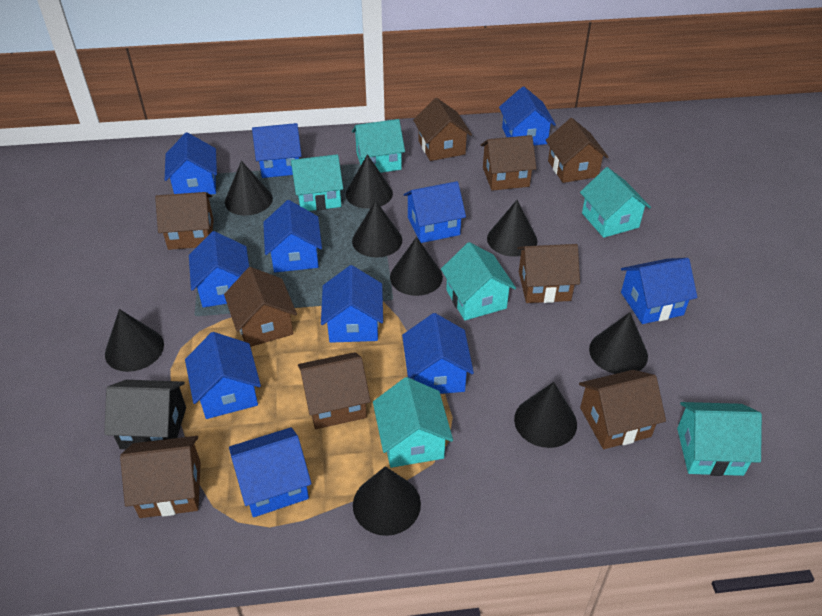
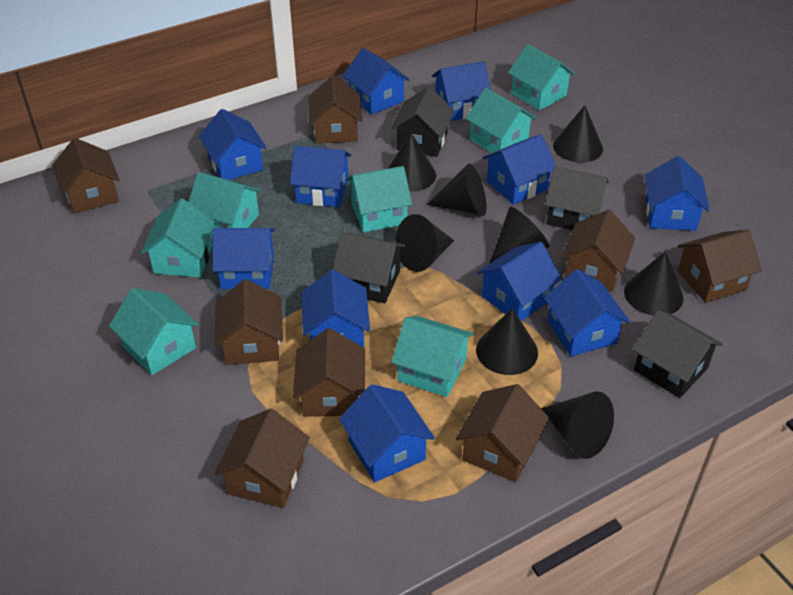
black cone: [105,309,164,372] [225,161,273,216] [346,154,393,209] [352,200,402,257] [353,466,421,536] [390,237,443,296] [487,200,537,257] [514,382,577,448] [589,312,648,374] = 9 -> [387,133,436,191] [395,214,454,272] [427,164,487,216] [476,308,538,375] [489,207,549,264] [541,391,614,459] [553,105,603,163] [624,251,684,316] = 8
black house: [104,380,186,449] = 1 -> [333,232,405,304] [390,86,454,157] [545,166,609,230] [633,310,723,398] = 4
brown house: [120,436,201,518] [155,192,214,250] [224,267,297,347] [298,352,371,429] [413,98,472,161] [481,135,536,191] [517,244,580,303] [546,118,608,183] [579,370,666,449] = 9 -> [52,138,119,213] [214,279,283,365] [214,409,310,508] [293,328,365,417] [308,75,363,144] [456,384,549,482] [561,210,635,292] [678,230,761,303] = 8
turquoise house: [291,154,343,211] [352,119,405,173] [373,377,453,468] [441,242,516,320] [580,167,651,238] [677,402,762,476] = 6 -> [109,288,199,375] [141,199,215,278] [188,172,262,235] [346,166,412,232] [391,316,474,397] [465,88,537,153] [508,44,575,110] = 7

